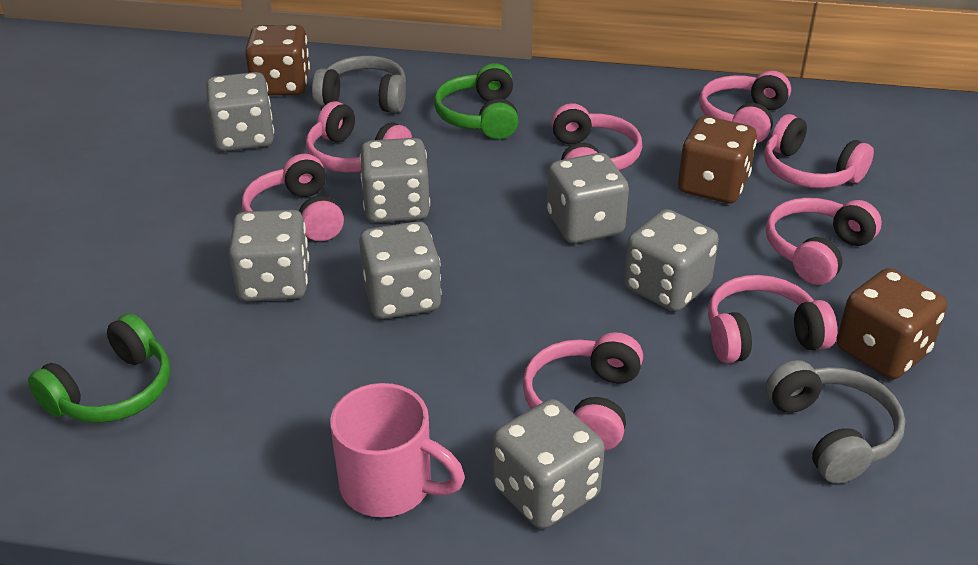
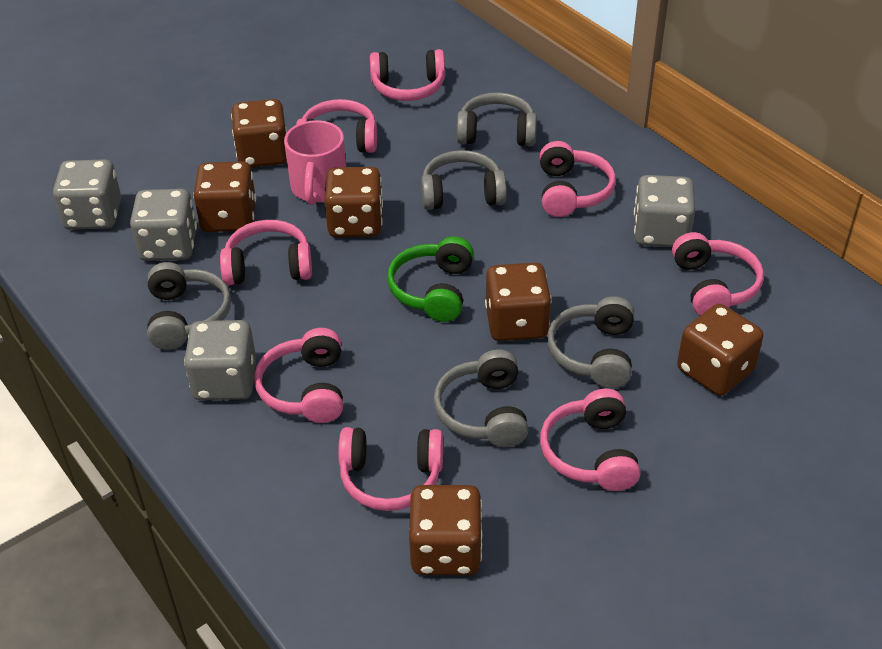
brown dice: [245,25,310,95] [678,116,757,203] [837,268,947,379] = 3 -> [193,161,256,232] [231,99,287,167] [324,167,383,237] [409,485,482,575] [485,262,551,341] [677,304,763,396] = 6
green headphones: [28,313,170,423] [434,63,519,139] = 2 -> [387,237,474,322] = 1
grey dice: [206,72,274,151] [229,209,309,301] [359,221,442,319] [360,138,430,223] [492,399,605,529] [547,153,629,243] [624,209,719,312] = 7 -> [53,160,121,230] [130,189,197,261] [184,320,256,400] [634,175,695,247] = 4
grey headphones: [312,55,406,113] [766,360,905,484] = 2 -> [147,262,231,350] [421,150,507,210] [434,349,528,447] [457,92,537,146] [547,296,634,388] = 5

